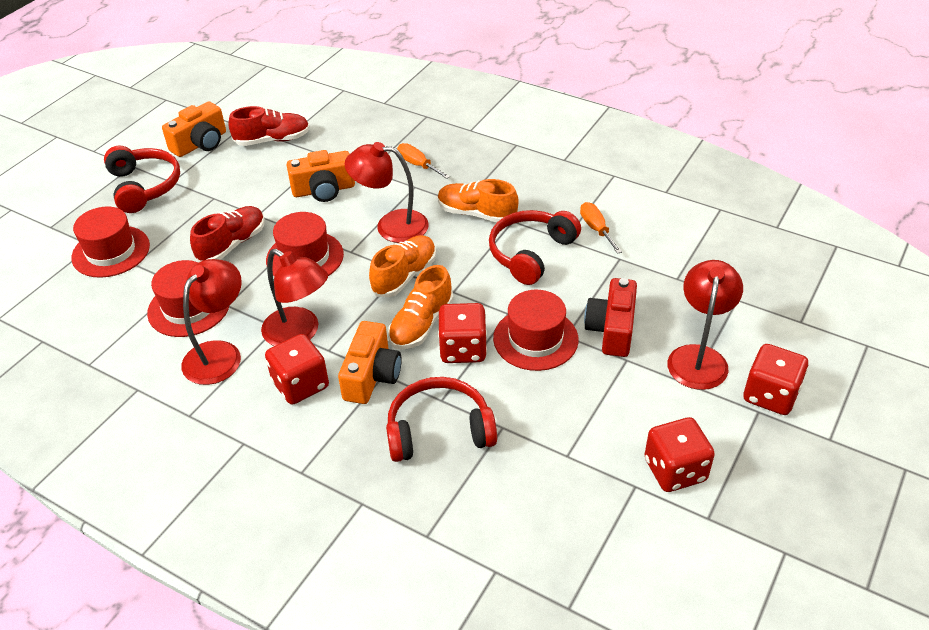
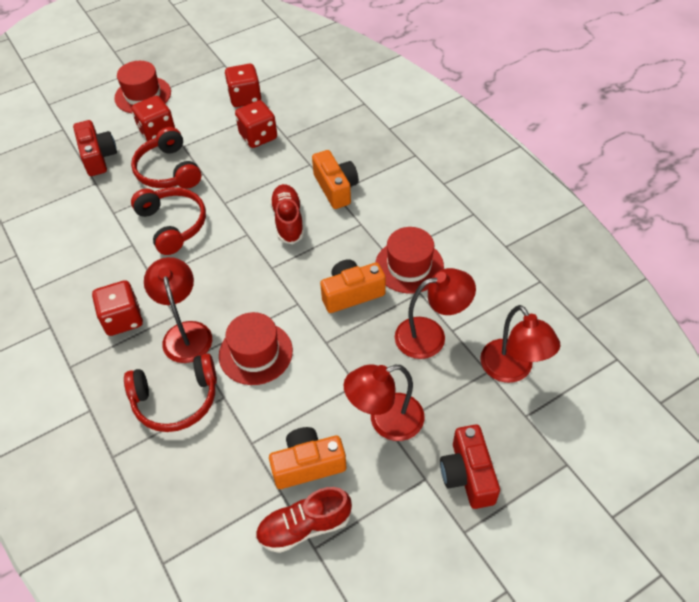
orange screwdriver: [397,143,450,179] [580,202,622,254] = 2 -> none = 0
orange shoe: [369,235,436,297] [388,265,454,349] [438,179,519,222] = 3 -> none = 0
red camera: [584,278,637,357] = 1 -> [73,120,117,176] [440,424,500,509] = 2
red hat: [71,206,150,278] [147,260,229,337] [266,212,344,276] [493,290,579,371] = 4 -> [114,61,171,113] [219,312,293,385] [375,227,444,294] = 3

